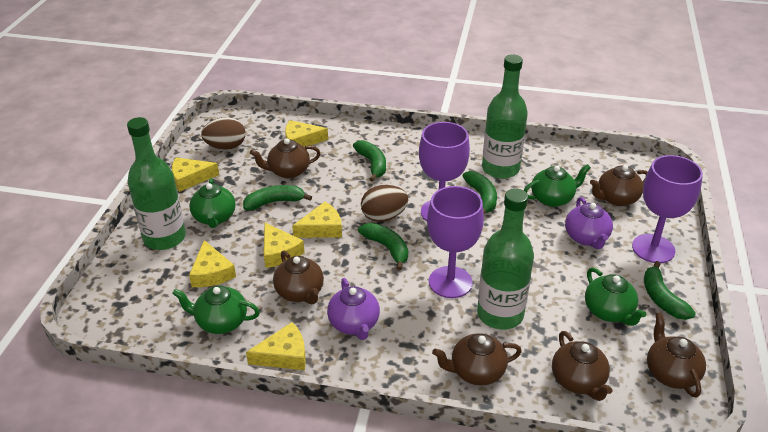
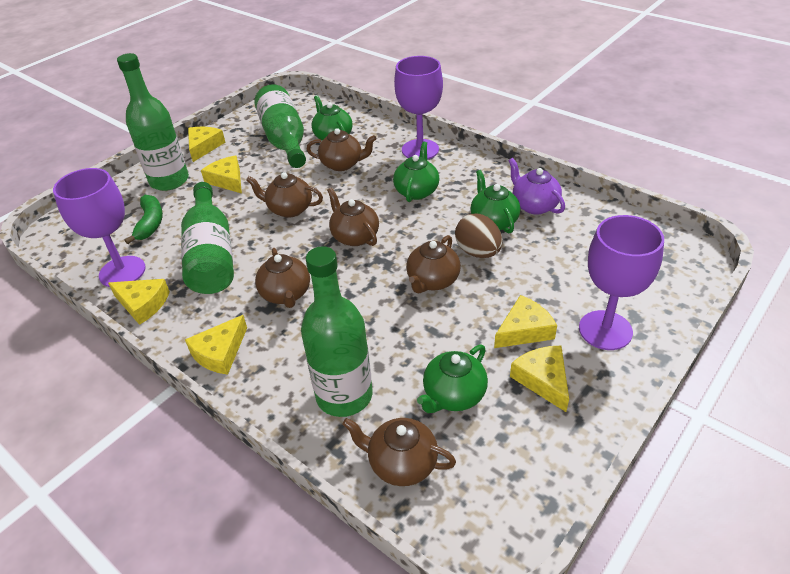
brown egg: [201,117,245,150] [361,185,409,222] = 2 -> [455,214,502,258] = 1
green banana: [243,185,312,210] [353,140,386,182] [358,223,408,270] [463,171,497,214] [644,261,696,320] = 5 -> [125,195,163,244] = 1
green bottle: [127,117,186,250] [477,188,534,330] [482,55,528,179] = 3 -> [117,53,189,191] [181,182,234,294] [254,85,306,168] [301,246,373,417] = 4
purple teapot: [327,278,380,340] [565,197,613,249] = 2 -> [508,158,565,215] = 1

